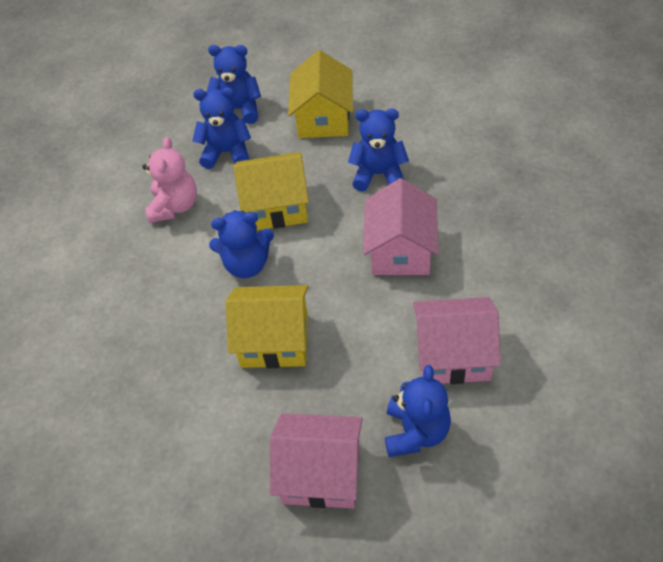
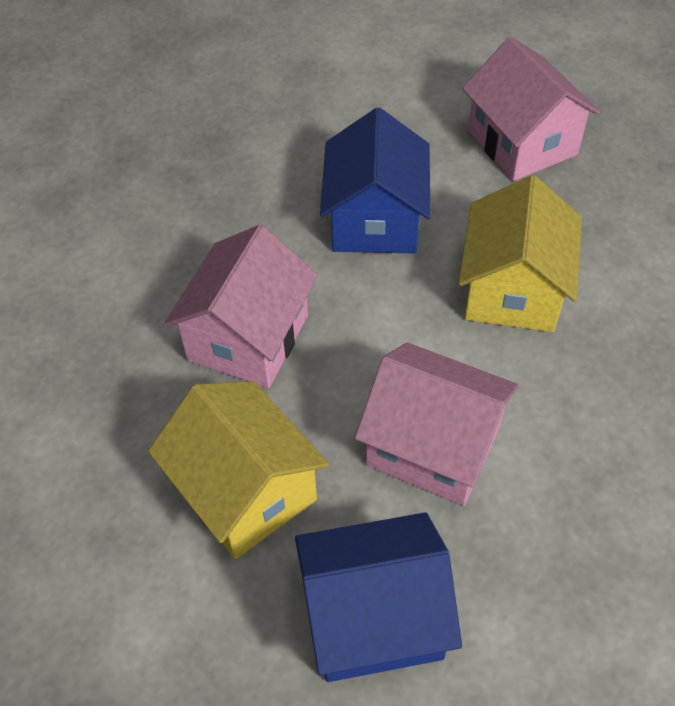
blue house: none = 0 -> [295,512,462,682] [320,107,431,254] = 2
blue teddy bear: [192,87,251,169] [206,45,261,124] [209,210,274,278] [348,108,409,191] [385,365,451,457] = 5 -> none = 0
pink teddy bear: [142,137,197,223] = 1 -> none = 0
yellow house: [225,285,308,368] [233,152,309,230] [288,50,353,138] = 3 -> [148,381,329,559] [459,175,582,332] = 2

